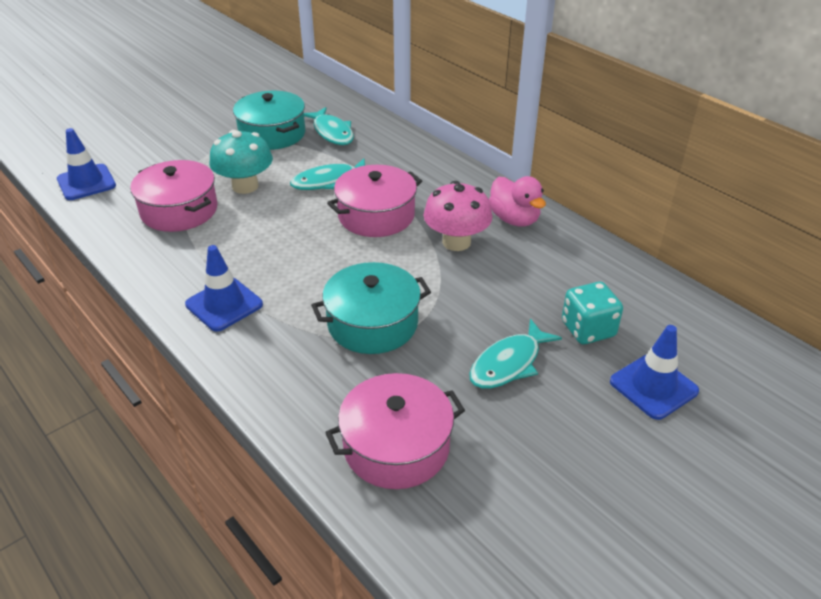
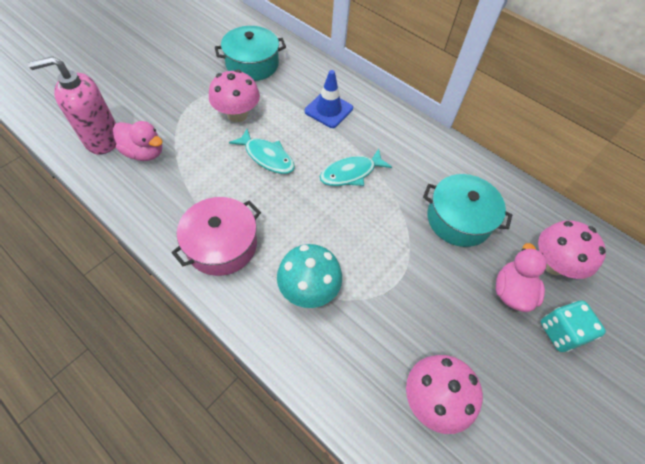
blue traffic cone: [57,128,116,200] [185,245,263,332] [610,325,699,420] = 3 -> [304,70,353,128] = 1
pink duck: [489,176,546,227] = 1 -> [113,121,163,161] [496,243,547,312] = 2
pink mushroom: [424,181,492,251] = 1 -> [209,69,260,122] [406,355,483,434] [538,221,606,279] = 3
pink pot: [130,160,217,232] [325,373,465,489] [327,165,422,237] = 3 -> [172,197,261,276] = 1
pink soap dispenser: none = 0 -> [28,56,116,155] = 1
turquoise fish: [290,159,365,190] [304,107,354,145] [469,319,562,389] = 3 -> [229,129,295,174] [320,149,392,186] = 2

